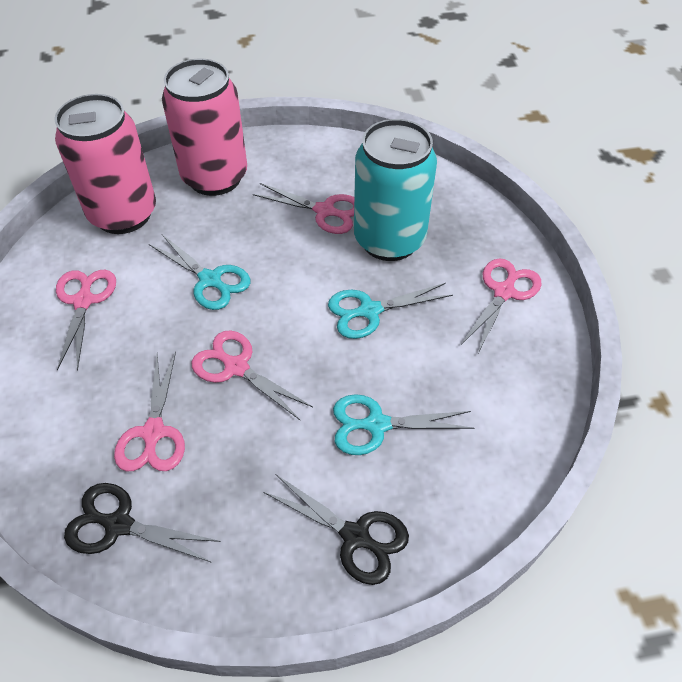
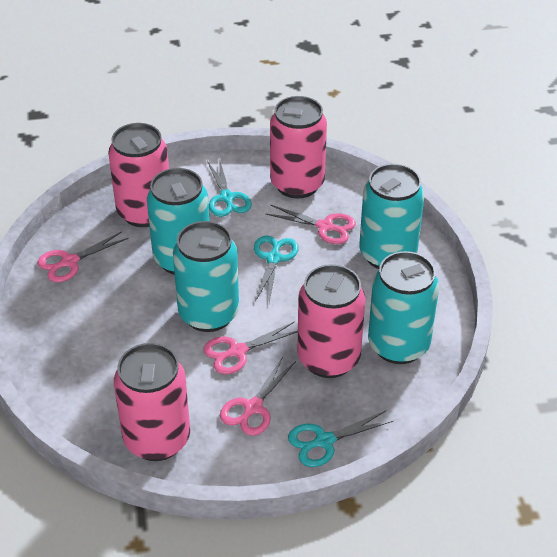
black scissors: [64,483,221,563] [263,474,409,585] = 2 -> none = 0
pink can: [54,94,156,234] [162,59,247,196] = 2 -> [108,123,169,227] [114,343,190,461] [270,96,327,199] [297,264,366,378] = 4
pink scissors: [56,270,116,371] [114,351,185,471] [192,330,313,420] [253,183,354,234] [461,259,541,353] = 5 -> [37,231,129,282] [203,321,298,374] [220,357,296,436] [266,205,356,244] = 4
turquoise can: [354,119,437,261] = 1 -> [147,168,210,275] [173,221,239,332] [359,164,424,269] [368,251,439,364] = 4

